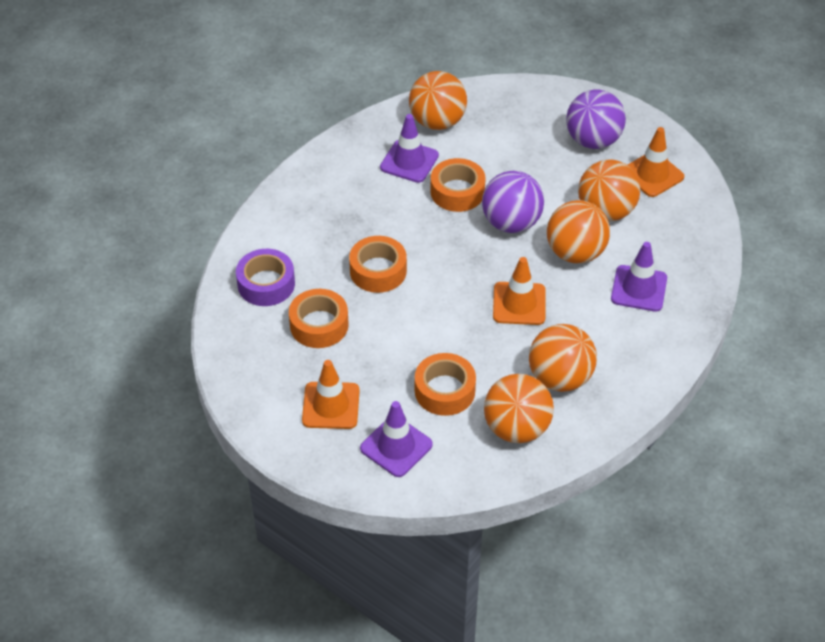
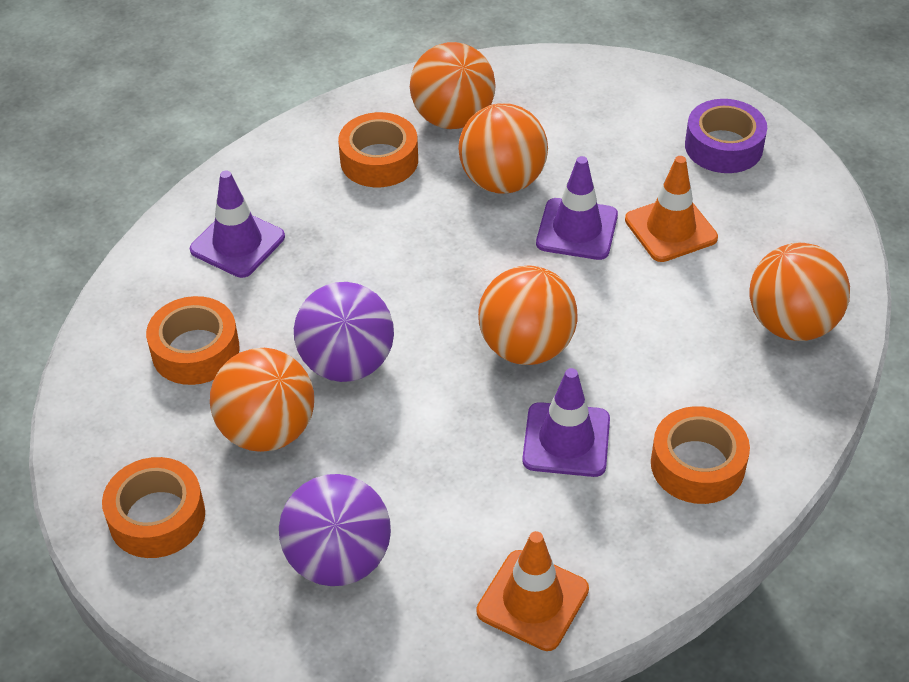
orange traffic cone: [302,360,360,429] [493,257,546,325] [628,127,684,197] = 3 -> [476,531,589,651] [625,156,718,262] = 2

